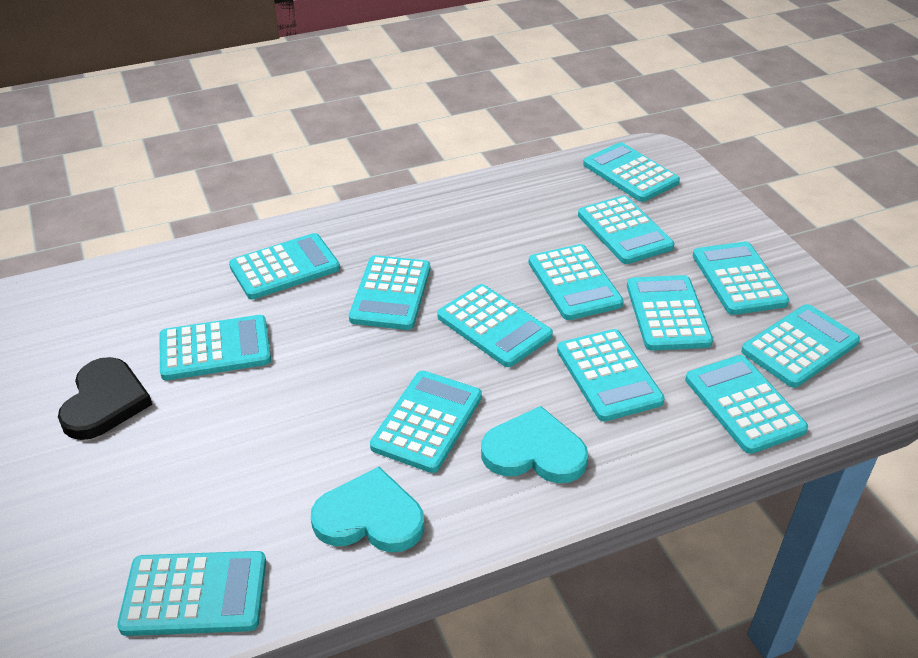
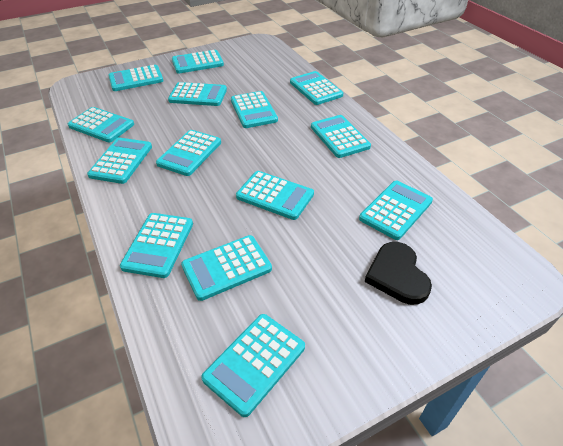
turquoise heart: [311,467,424,552] [481,406,588,483] = 2 -> none = 0

